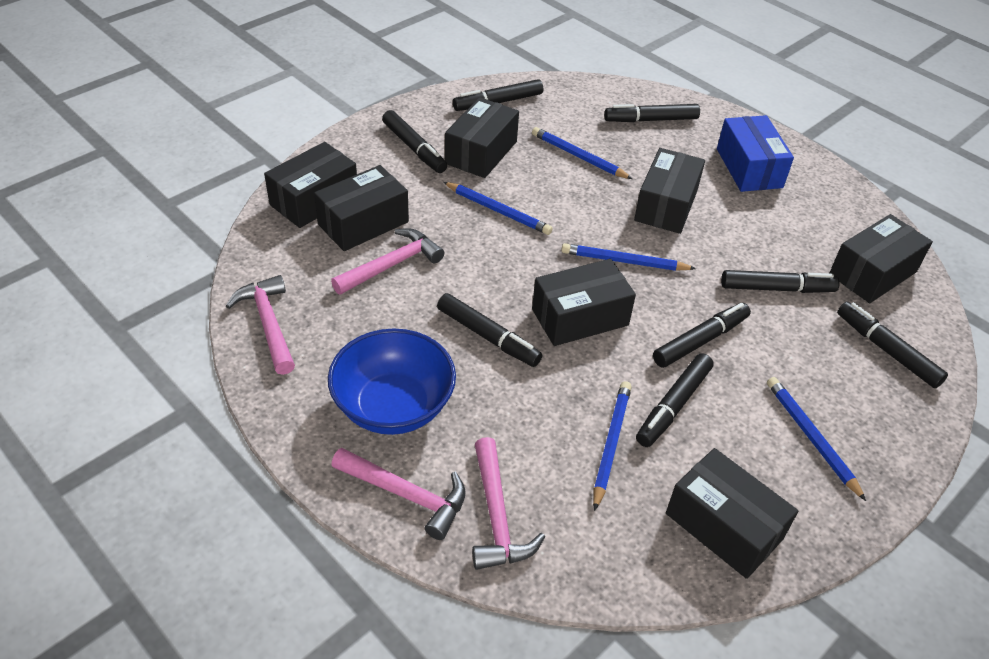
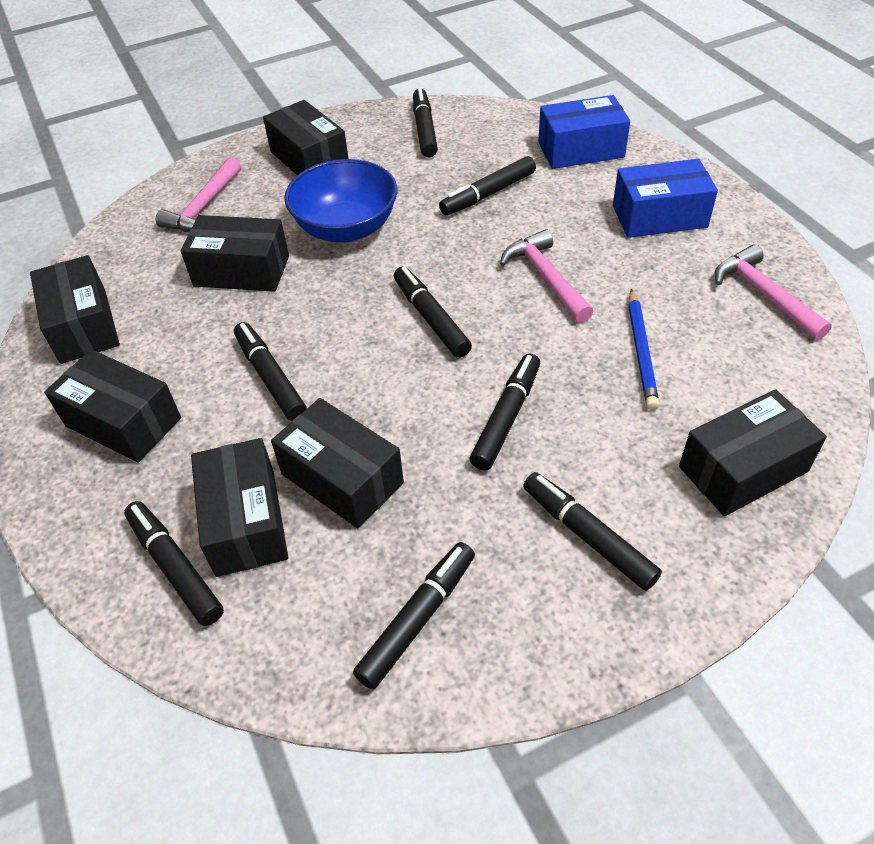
blue box: [717,115,794,192] = 1 -> [538,95,630,169] [613,159,718,238] = 2
blue pencil: [443,182,553,235] [532,127,632,179] [561,243,696,271] [593,381,632,511] [767,377,866,501] = 5 -> [628,289,659,410] = 1
pink hammer: [226,275,295,375] [331,228,444,295] [331,448,466,540] [472,437,545,570] = 4 -> [156,157,241,232] [500,229,594,323] [715,244,832,340] = 3

